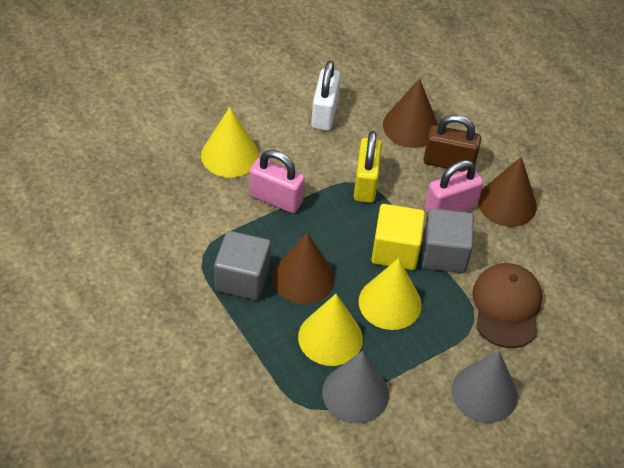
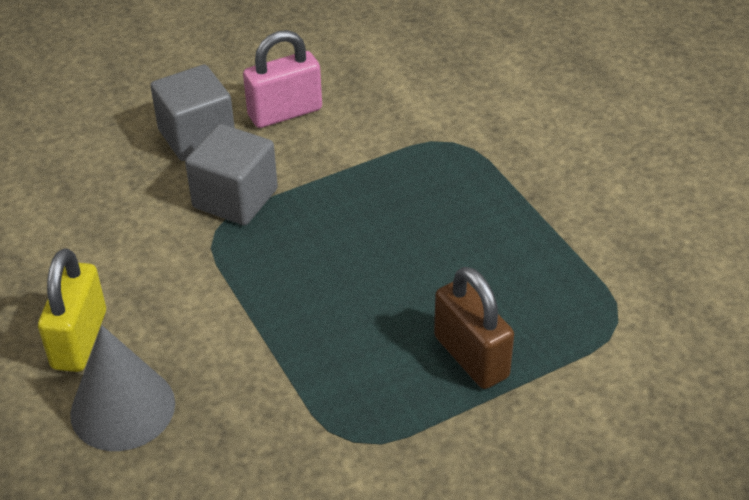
brown cap: [472,263,542,348] = 1 -> none = 0
brown cone: [272,232,335,304] [383,78,438,148] [478,157,537,227] = 3 -> none = 0
grey cone: [322,351,389,424] [452,351,518,423] = 2 -> [70,325,175,451] = 1
pink padlock: [249,150,305,213] [425,160,483,213] = 2 -> [243,30,322,128] = 1
white padlock: [311,61,341,131] = 1 -> none = 0
yellow cone: [201,107,259,178] [298,294,363,366] [359,258,422,330] = 3 -> none = 0
yellow cube: [371,204,425,270] = 1 -> none = 0

